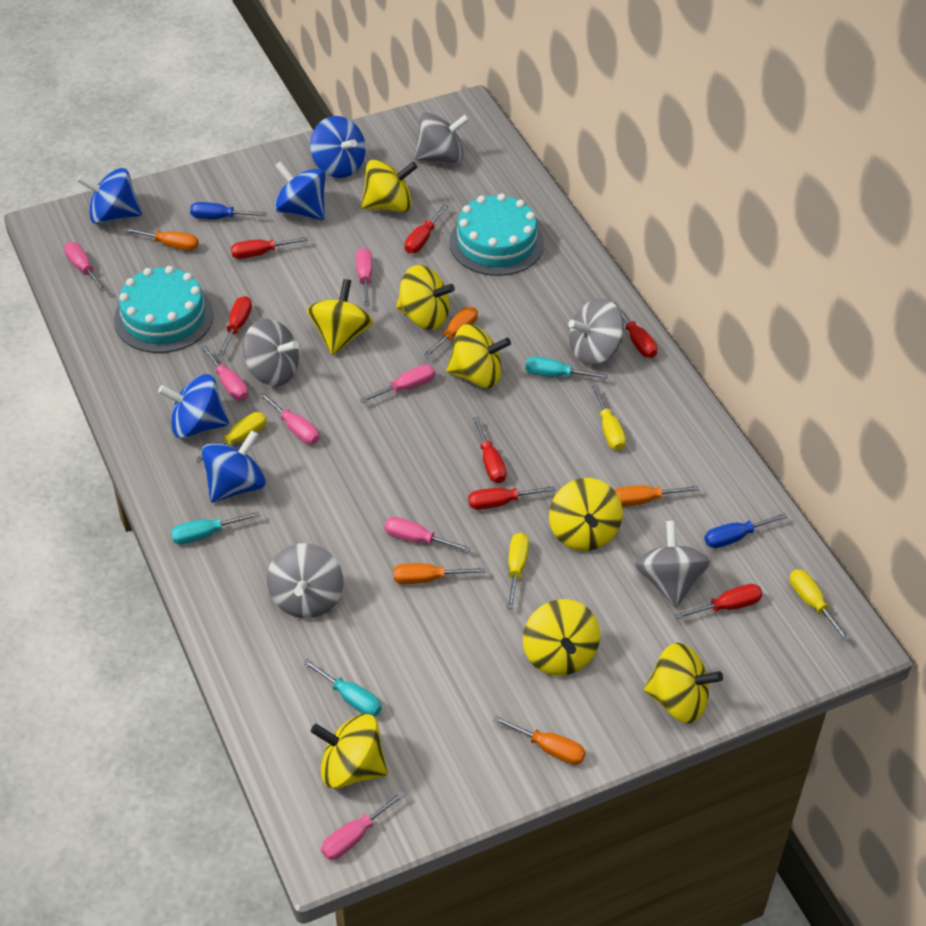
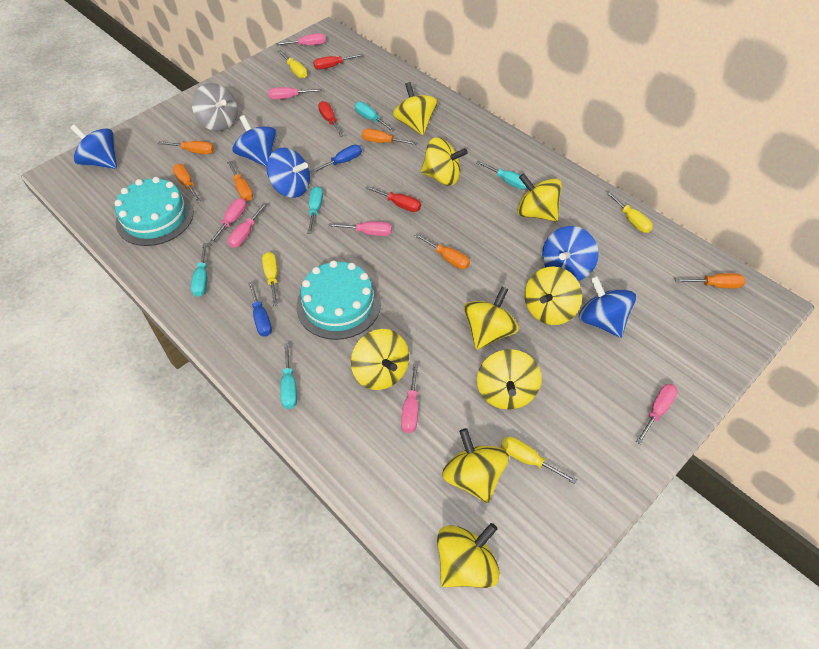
grey spinning top: [243,318,299,386] [267,543,344,618] [414,112,470,164] [568,298,624,365] [635,521,712,608] = 5 -> [192,83,238,131] = 1
orange screwdriver: [124,228,199,251] [393,563,485,584] [423,307,478,357] [493,716,586,765] [614,485,699,507] = 5 -> [158,141,214,154] [173,164,201,203] [227,161,253,201] [362,129,418,145] [415,233,470,269] [675,273,745,288] = 6
red screwdriver: [218,296,252,356] [231,237,308,259] [405,204,448,253] [468,486,556,510] [473,417,506,483] [613,302,657,358] [675,584,763,619] = 7 -> [313,54,364,70] [318,101,344,137] [365,186,421,212] = 3
turquoise screwdriver: [171,511,260,544] [303,659,382,717] [525,357,608,379] = 3 -> [191,243,207,297] [280,343,297,409] [307,186,323,234] [355,101,395,131] [476,161,527,190] = 5
yellow spinning top: [307,279,374,355] [311,714,388,789] [361,159,418,212] [396,265,455,330] [446,324,511,388] [523,599,600,676] [549,478,623,551] [644,643,723,723] = 8 -> [351,329,409,390] [393,82,438,135] [421,137,468,185] [437,523,500,588] [442,428,509,503] [464,286,519,350] [477,349,541,410] [517,173,562,222] [524,267,582,325] = 9

